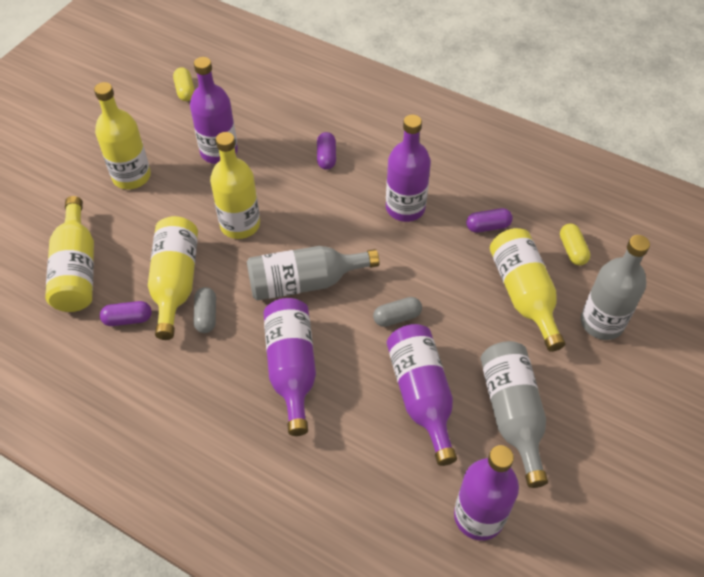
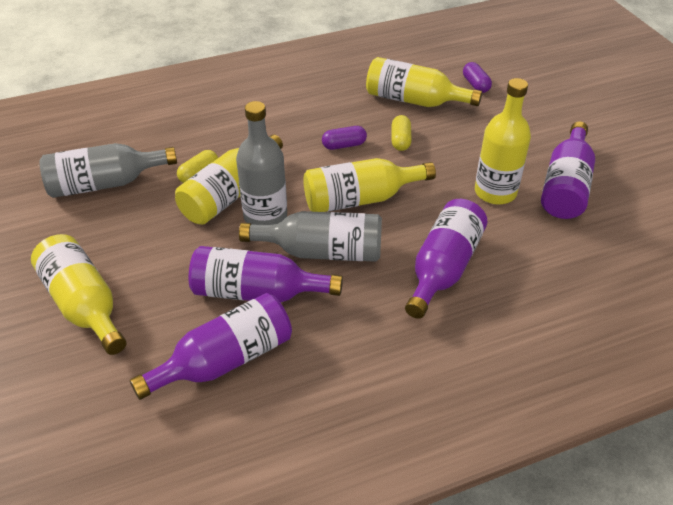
grey capsule: [193,287,216,333] [373,297,422,327] = 2 -> none = 0
purple bottle: [190,57,238,164] [264,298,316,436] [386,115,431,222] [387,324,457,466] [454,445,519,541] = 5 -> [130,293,292,400] [189,246,343,302] [405,199,487,319] [541,121,595,219] = 4
purple capsule: [100,301,152,326] [317,132,336,170] [466,208,513,233] = 3 -> [322,126,367,150] [463,62,492,93] = 2

